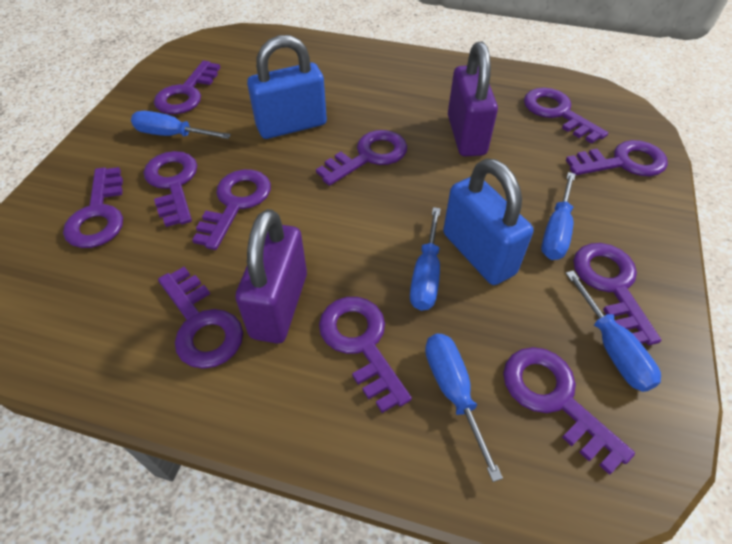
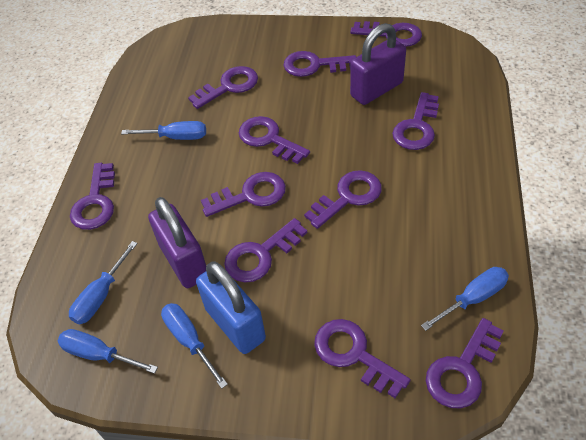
blue padlock: [247,35,327,139] [443,159,533,285] = 2 -> [196,261,266,354] = 1

